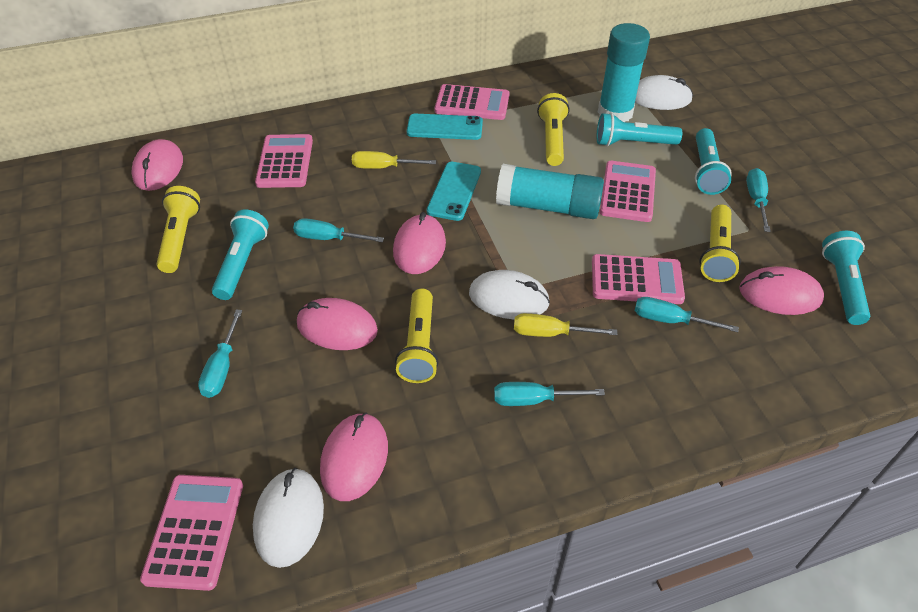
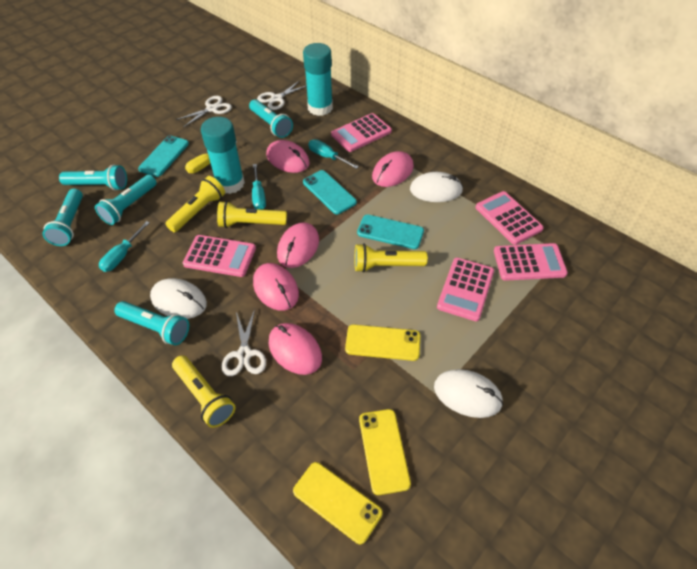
turquoise flashlight: [212,209,269,300] [597,113,682,146] [695,128,732,195] [822,231,870,325] = 4 -> [42,189,83,246] [59,165,127,191] [95,175,157,225] [114,301,189,345] [249,99,293,138] = 5
turquoise phone: [407,114,483,140] [427,162,481,221] = 2 -> [138,135,189,177] [303,170,357,214] [357,215,424,249] = 3
turquoise screwdriver: [198,309,242,398] [293,218,384,242] [494,382,605,406] [635,297,739,332] [746,168,771,232] = 5 -> [99,221,150,272] [252,164,266,210] [308,139,359,169] = 3
white scissors: none = 0 -> [176,96,232,127] [222,309,266,376] [257,80,306,110] = 3
yellow phone: none = 0 -> [293,462,383,544] [345,324,421,361] [359,409,411,495] = 3
yellow screwdriver: [352,151,436,169] [514,313,617,337] = 2 -> [185,141,237,173] = 1

